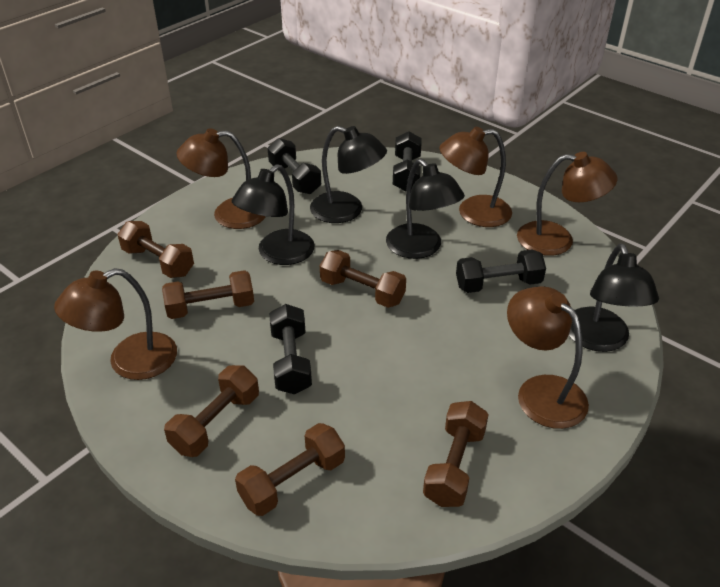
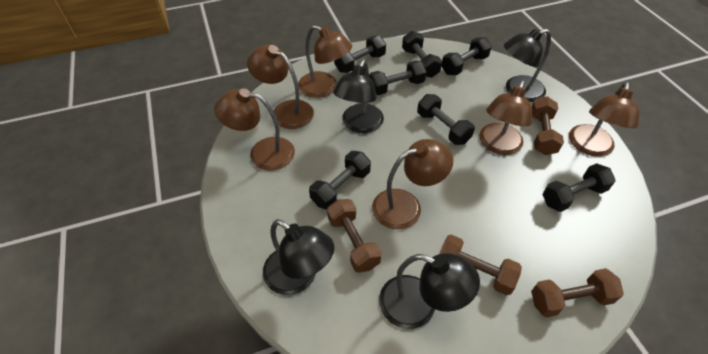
black dumbbell: [267,138,321,194] [269,304,312,394] [393,131,422,191] [456,249,546,293] = 4 -> [309,151,371,210] [334,35,386,73] [369,60,427,95] [402,31,442,78] [417,94,475,145] [441,37,492,75] [542,163,616,212] = 7
brown dumbbell: [118,221,194,278] [162,270,254,319] [164,365,259,457] [235,423,345,516] [320,250,406,308] [423,401,489,507] = 6 -> [327,199,382,273] [439,235,522,295] [531,268,624,317] [532,96,564,155] = 4
brown lamp: [54,268,177,380] [176,128,266,229] [439,127,512,227] [507,286,589,429] [517,152,617,256] = 5 -> [214,88,295,170] [247,45,314,129] [298,25,352,98] [372,139,453,229] [479,80,532,155] [569,82,639,157] = 6

